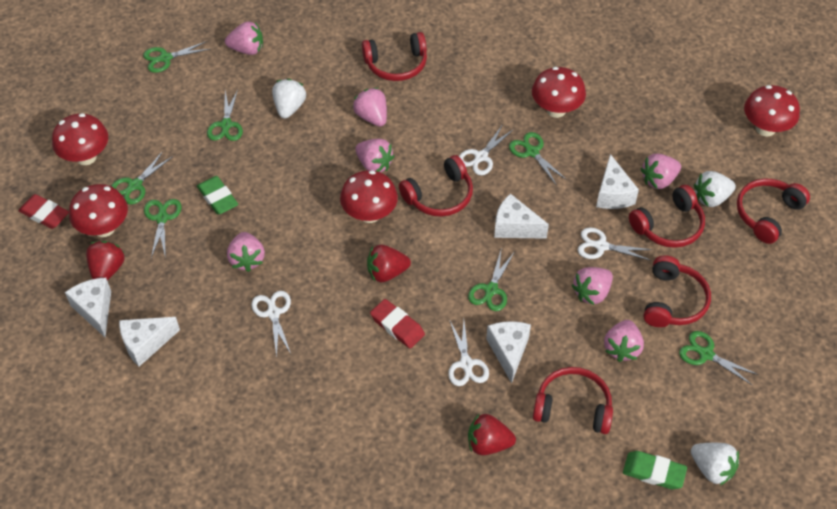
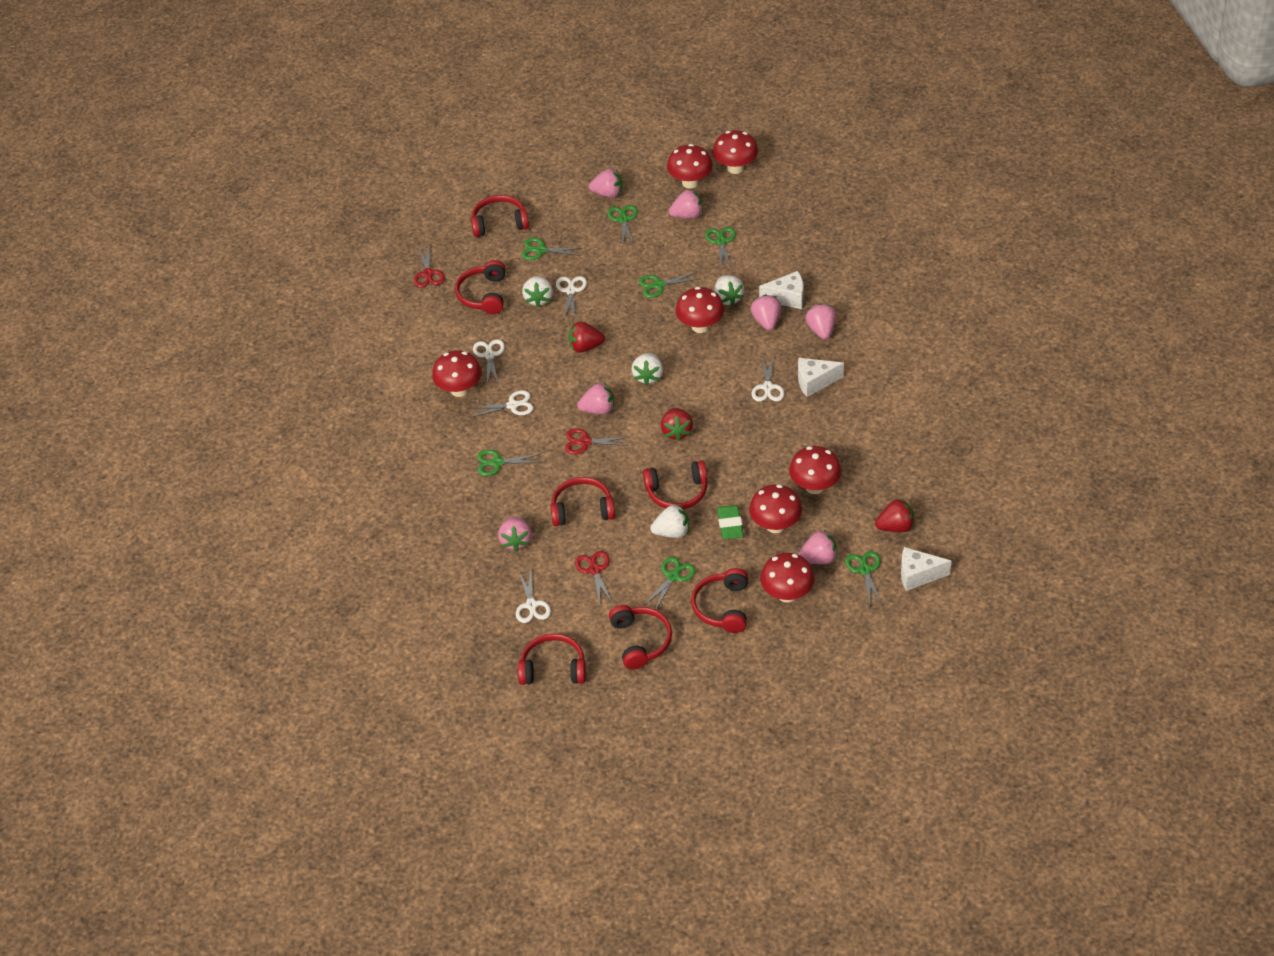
green eraser: [197,176,238,215] [623,451,687,489] = 2 -> [717,505,744,539] = 1
red eraser: [18,194,69,229] [370,299,425,348] = 2 -> none = 0
red headphones: [362,32,427,81] [399,155,473,217] [533,367,613,434] [629,185,705,248] [644,255,711,327] [737,179,810,244] = 6 -> [455,260,506,314] [471,195,529,237] [518,634,586,685] [550,477,615,526] [609,605,672,670] [643,460,707,509] [691,568,748,633] = 7
red mushroom: [52,113,108,165] [69,184,128,237] [340,170,398,223] [532,67,586,118] [744,85,800,137] = 5 -> [432,350,482,397] [667,144,713,188] [676,287,724,333] [712,130,758,174] [749,484,802,533] [760,553,815,602] [789,446,841,494] = 7
red scissors: none = 0 -> [414,247,445,287] [565,428,629,454] [575,551,613,604] = 3
white cheese: [65,278,111,337] [119,317,180,367] [486,321,531,383] [494,194,549,239] [596,154,639,209] = 5 -> [759,271,804,309] [798,358,844,397] [901,547,951,591] = 3
white scissors: [251,291,291,357] [448,319,489,386] [459,124,514,175] [578,227,653,261] = 4 -> [470,390,534,417] [473,339,505,384] [516,567,551,623] [556,276,587,318] [752,355,785,402] = 5
white strawberry: [272,79,306,119] [691,443,739,485] [694,171,736,207] = 3 -> [522,276,553,307] [631,353,663,385] [650,504,689,538] [714,275,744,306] = 4

